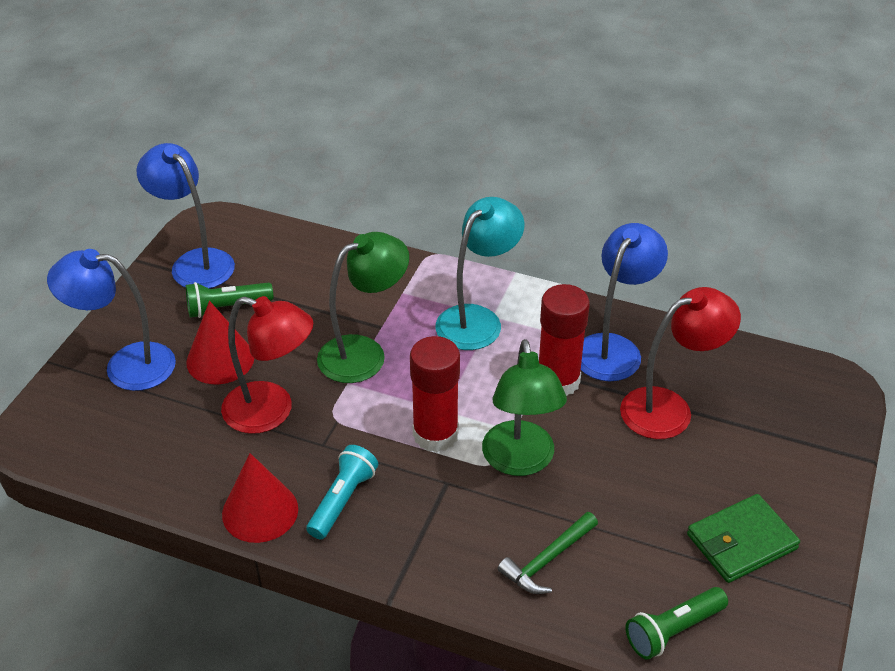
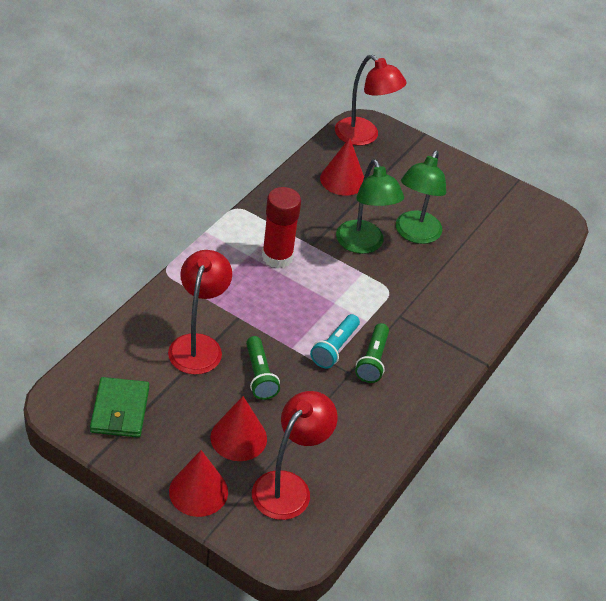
blue lamp: [47,249,176,391] [136,143,235,289] [581,223,668,381] = 3 -> none = 0
green hammer: [498,512,598,594] = 1 -> none = 0
red cone: [186,301,254,384] [222,453,298,543] = 2 -> [169,450,228,517] [211,396,267,461] [320,138,364,196] = 3
red glue stick: [410,336,460,452] [539,284,590,396] = 2 -> [262,187,301,268] = 1
red lamp: [221,296,313,434] [620,287,741,439] = 2 -> [168,250,232,375] [252,391,338,520] [335,54,407,146] = 3
turquoise lamp: [435,197,525,350] = 1 -> none = 0

